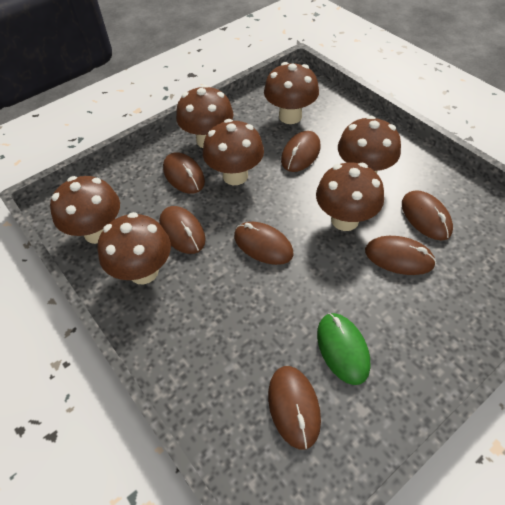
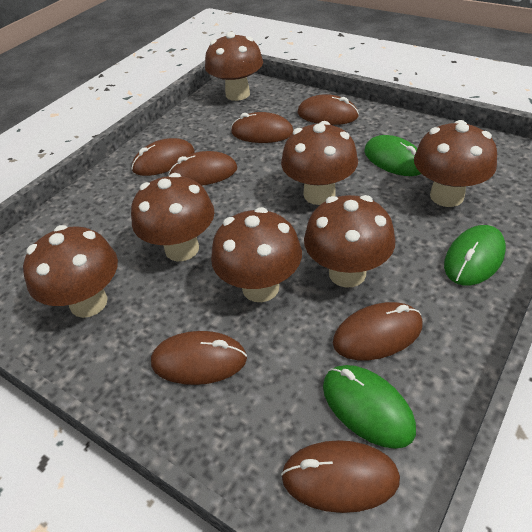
green mouse: [317,313,370,385] = 1 -> [323,365,416,449] [364,135,421,176] [444,225,506,286] = 3

